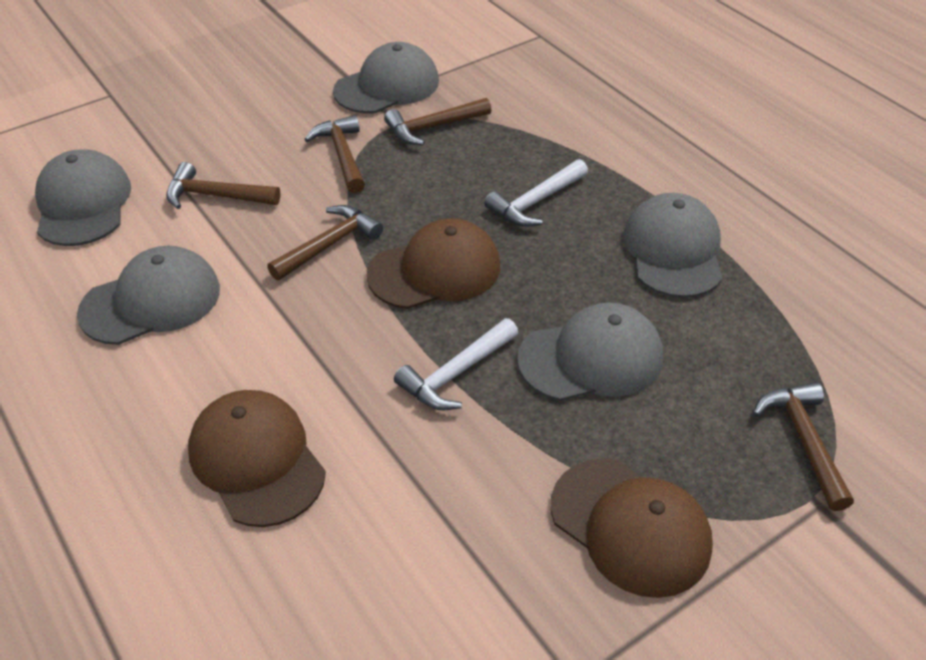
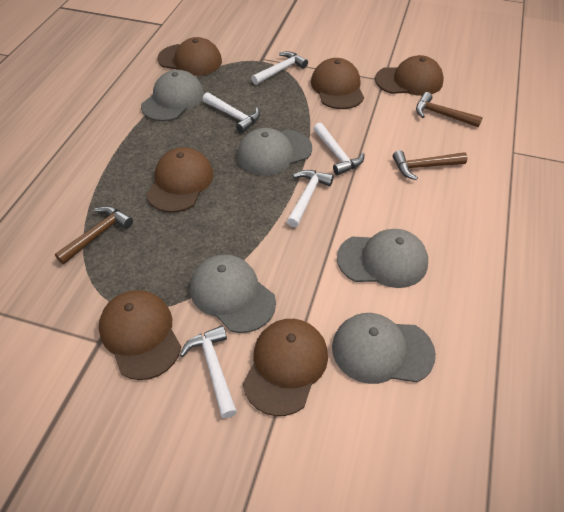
brown cap: [188,390,326,527] [366,218,500,309] [550,458,713,598] = 3 -> [99,290,181,380] [146,147,213,213] [158,37,222,76] [243,319,328,416] [311,58,364,109] [375,55,444,96] = 6
brown hammer: [166,162,280,209] [267,205,383,280] [304,115,365,193] [384,98,491,145] [753,382,854,511] = 5 -> [55,206,133,264] [393,150,467,180] [416,92,483,127] = 3
white hammer: [394,318,518,410] [484,159,588,227] = 2 -> [180,326,237,418] [203,92,260,133] [251,51,308,85] [287,170,334,227] [313,123,365,175] = 5

